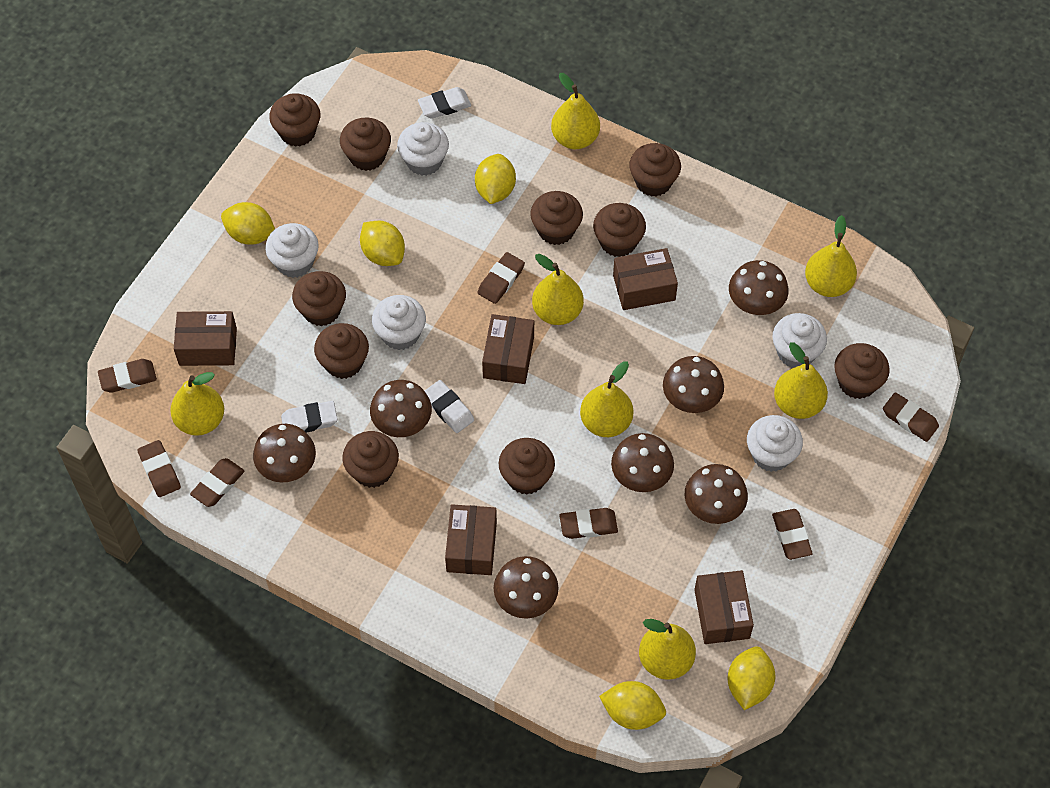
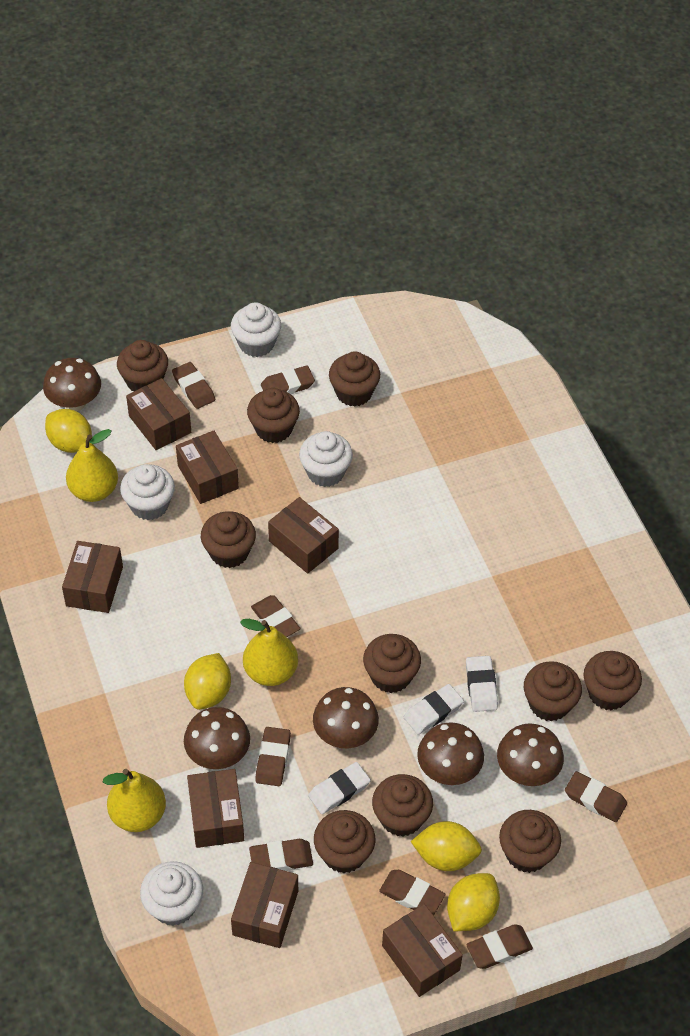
brown box: [174,311,237,366] [445,504,497,575] [482,314,534,384] [613,248,678,310] [694,570,754,644] = 5 -> [62,541,123,613] [126,378,191,450] [176,431,239,504] [187,769,244,848] [231,862,298,948] [268,497,339,574] [382,904,463,997] = 7
brown eraser: [98,359,157,393] [138,440,181,497] [190,458,245,507] [477,252,525,304] [559,508,618,539] [772,509,813,560] [883,392,939,442] = 7 -> [172,362,215,409] [249,839,313,871] [251,595,301,637] [255,727,291,786] [261,366,315,394] [379,870,445,915] [467,924,533,969] [565,771,627,822] = 8
brown mushroom: [253,424,316,483] [370,380,432,437] [494,556,559,619] [611,433,674,492] [663,356,724,413] [684,464,748,524] [729,260,789,315] = 7 -> [43,358,101,411] [184,707,250,769] [313,687,379,748] [417,722,484,785] [497,723,564,786] = 5
white cupcake: [265,223,319,278] [372,295,426,350] [397,122,449,176] [747,415,803,472] [772,313,827,368] = 5 -> [120,464,175,520] [140,861,203,926] [231,302,281,357] [299,431,353,487] = 4
yellow lemon: [221,202,275,245] [360,221,405,266] [475,154,516,204] [599,681,666,730] [728,646,775,710] = 5 -> [45,409,92,453] [184,653,231,710] [411,821,482,871] [447,873,500,931] = 4
yellow pear: [170,372,224,436] [532,254,584,325] [551,73,600,149] [580,361,633,437] [639,619,696,680] [774,342,828,419] [805,215,857,297] = 7 -> [66,429,118,502] [103,769,166,832] [240,619,298,686] = 3

